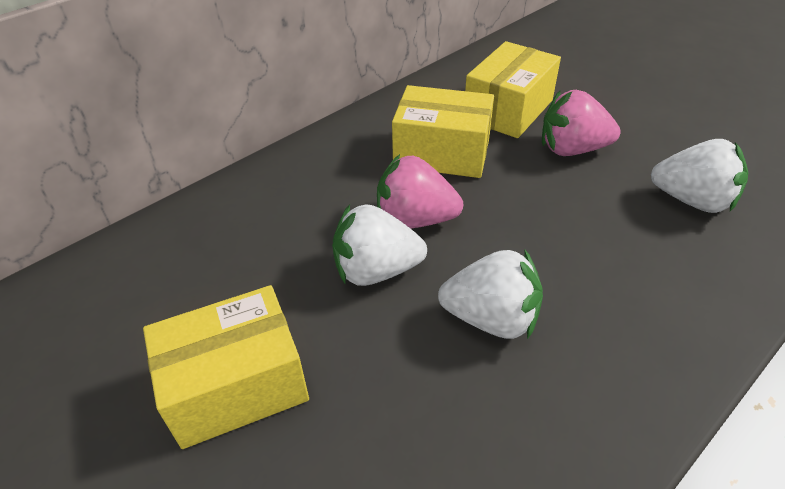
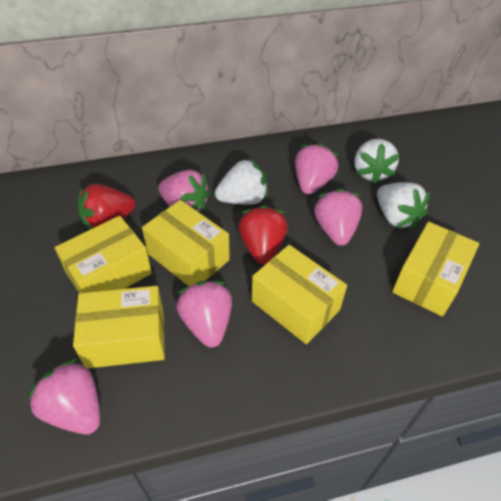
pink strawberry: [377,154,463,229] [542,90,621,156] = 2 -> [27,359,100,434] [158,170,211,213] [176,281,232,347] [295,143,339,194] [314,188,363,246] = 5
red strawberry: none = 0 -> [78,184,135,230] [238,205,288,264] = 2
yellow box: [143,285,309,449] [392,85,494,178] [465,41,561,138] = 3 -> [55,216,152,293] [73,286,165,368] [142,200,230,286] [252,245,347,344] [392,222,479,317] = 5

